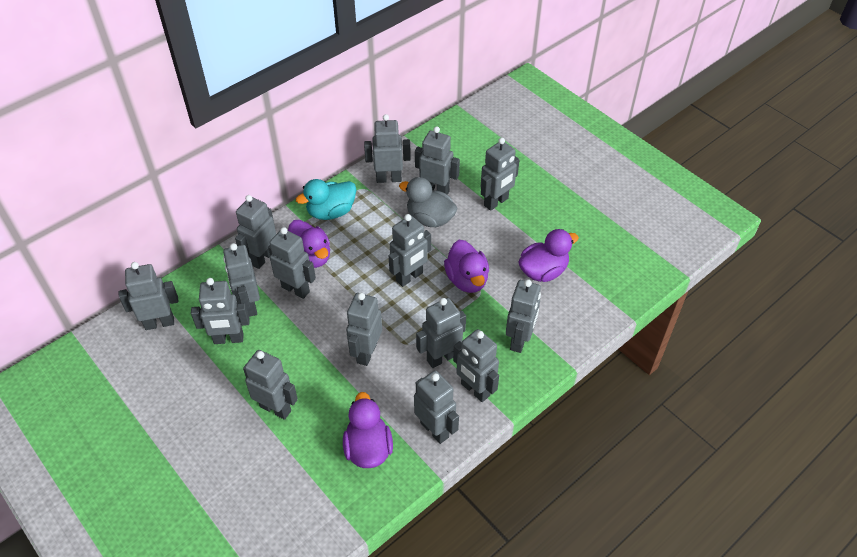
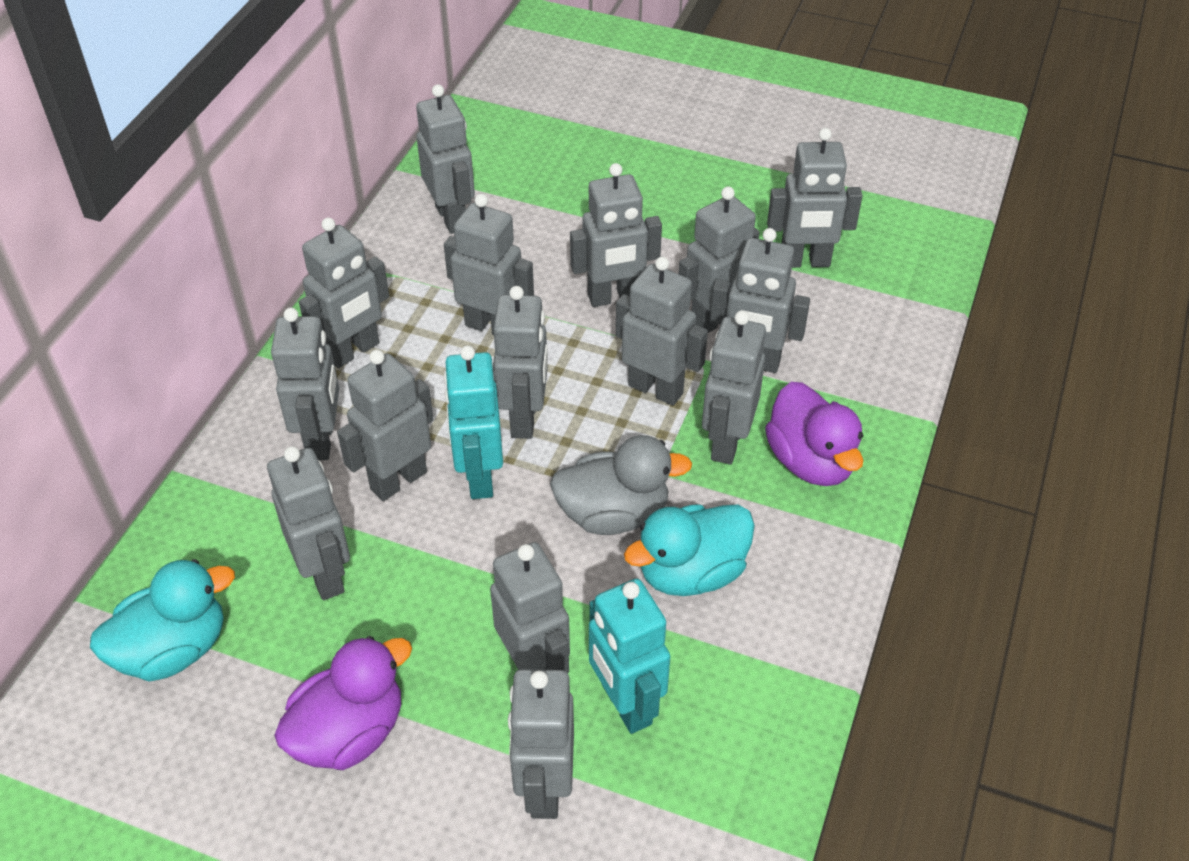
purple duck: [288,220,330,268] [343,392,393,468] [444,240,489,293] [518,229,579,282] = 4 -> [274,636,412,770] [765,382,864,486] = 2
turquoise duck: [296,179,356,220] = 1 -> [90,559,235,682] [624,504,755,596] = 2
turquoise robot: none = 0 -> [443,346,503,499] [589,579,670,734] = 2

